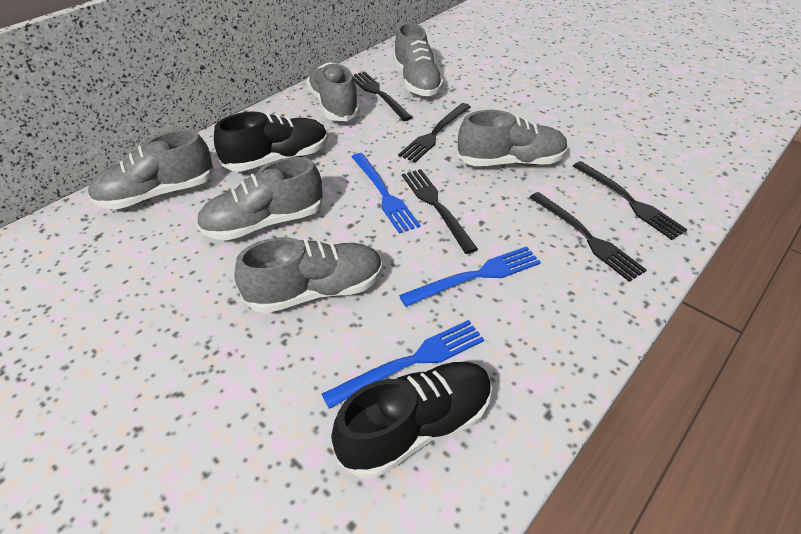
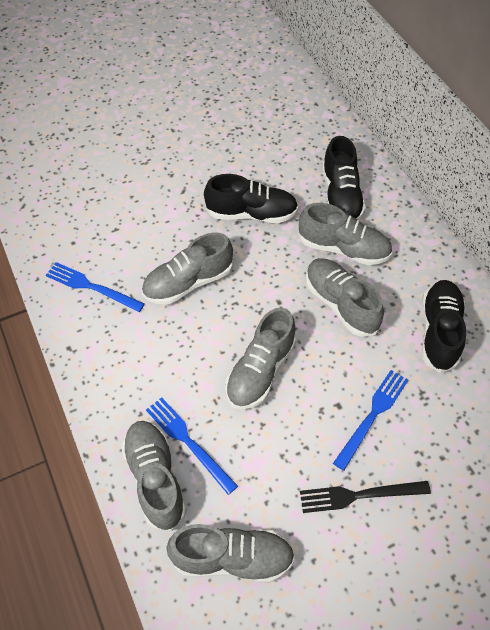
black fork: [353,71,413,121] [398,103,471,162] [402,169,478,254] [529,192,647,282] [573,161,688,240] = 5 -> [300,481,431,513] = 1
black shoe: [214,111,328,172] [331,362,492,479] = 2 -> [204,174,298,223] [322,136,366,220] [422,280,466,373] = 3

